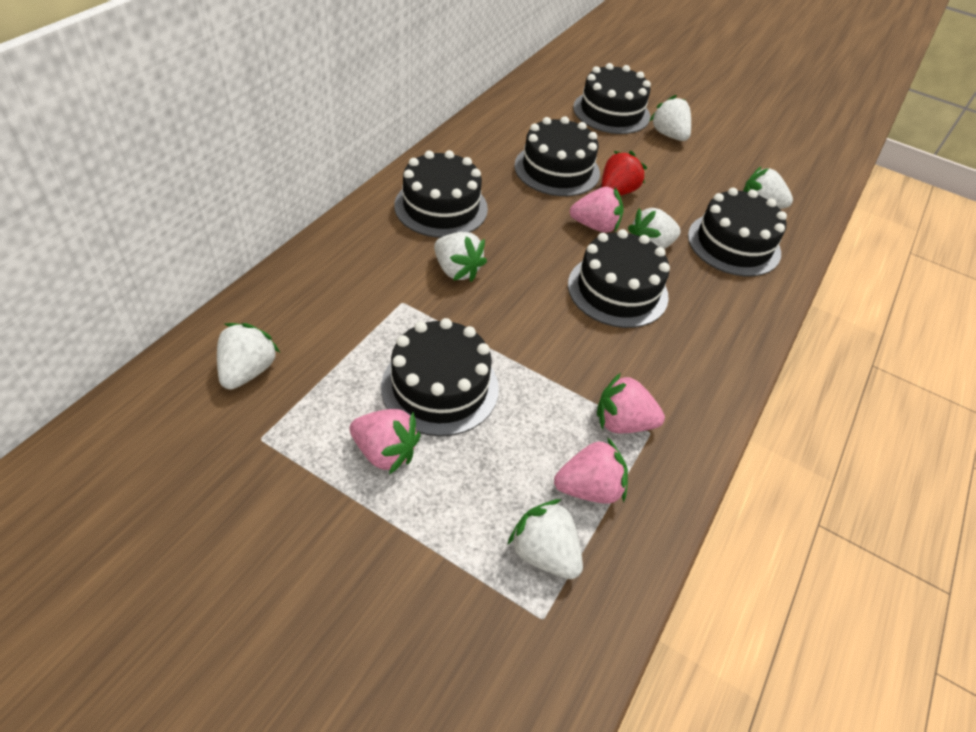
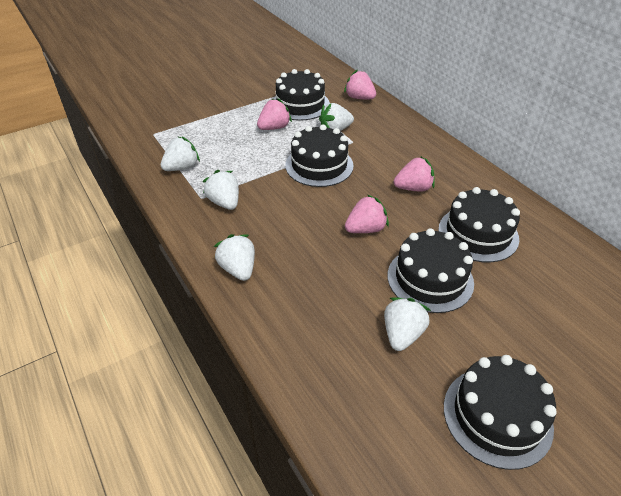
black cake: [381,318,499,436] [394,150,488,238] [514,116,600,196] [568,229,670,328] [573,63,651,134] [688,188,787,276] = 6 -> [274,69,330,121] [285,125,354,187] [387,228,474,313] [438,187,520,263] [444,355,557,470] = 5
red strawberry: [602,151,647,196] = 1 -> none = 0
white strawberry: [217,323,280,390] [434,232,487,282] [508,499,583,579] [628,208,681,249] [650,95,691,141] [743,166,793,209] = 6 -> [161,136,200,171] [203,170,239,210] [214,234,255,281] [319,103,354,131] [384,297,431,351] = 5

